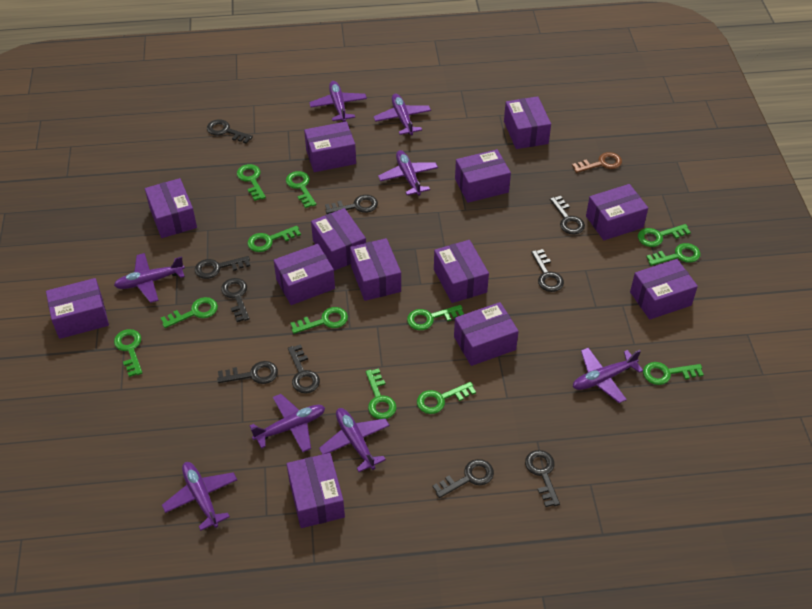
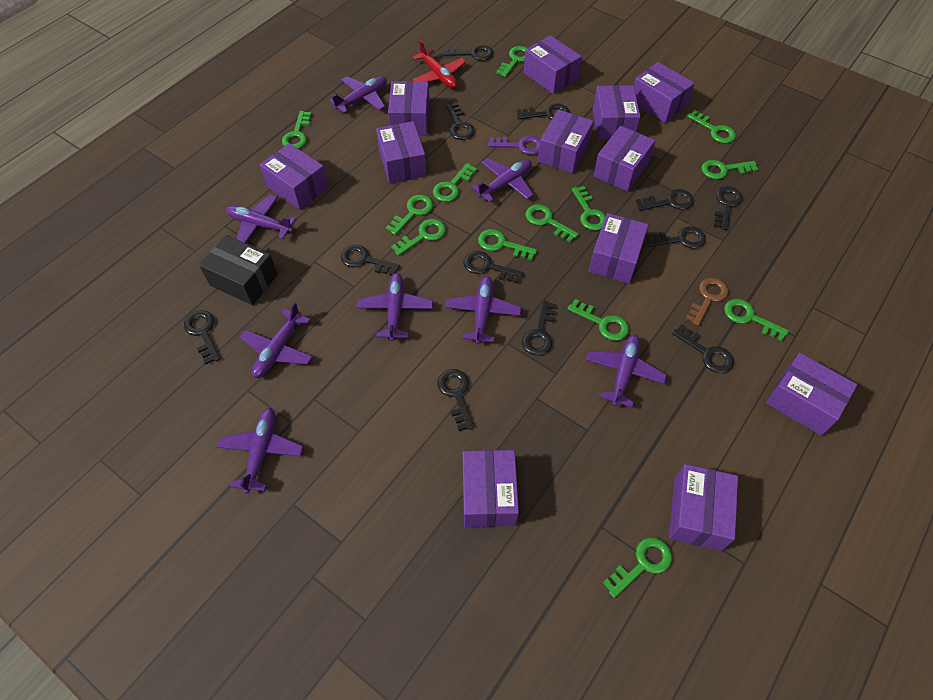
black box: none = 0 -> [199,235,278,305] = 1
black key: [195,256,250,279] [207,119,253,144] [217,361,278,384] [221,278,250,322] [288,344,320,393] [325,195,378,214] [433,459,494,498] [525,450,560,507] [531,249,564,292] [550,196,585,235] = 10 -> [184,310,220,364] [341,245,400,276] [437,369,474,431] [444,45,493,61] [446,103,475,140] [463,251,524,284] [517,103,570,120] [522,301,557,356] [636,189,694,211] [645,226,706,249] [672,324,734,373] [714,186,743,230] = 12
green key: [114,329,142,377] [161,297,218,328] [237,164,266,201] [247,226,301,252] [286,171,316,208] [290,307,348,334] [366,368,396,419] [407,305,464,330] [417,382,476,414] [638,224,691,247] [643,362,704,385] [646,243,700,266] = 12 -> [282,111,312,149] [386,195,434,235] [391,219,446,256] [433,163,477,202] [478,229,537,261] [496,46,527,77] [525,204,579,242] [567,299,629,341] [572,186,606,230] [603,537,672,598] [687,110,736,143] [701,160,758,179] [724,299,789,341] = 13
purple box: [46,278,109,339] [145,178,197,238] [274,244,335,305] [287,453,345,528] [304,122,356,172] [311,208,366,271] [350,238,401,301] [434,240,489,303] [454,302,519,366] [455,149,511,203] [504,96,551,149] [586,184,648,240] [630,259,698,320] = 13 -> [260,143,328,210] [376,121,427,184] [388,81,430,136] [463,450,519,527] [523,35,582,94] [538,110,594,173] [589,213,648,284] [593,85,640,140] [593,126,655,192] [634,62,695,123] [669,464,738,551] [766,353,857,436] = 12
purple key: none = 0 -> [488,136,540,155] = 1
red plane: none = 0 -> [412,40,466,88] = 1

